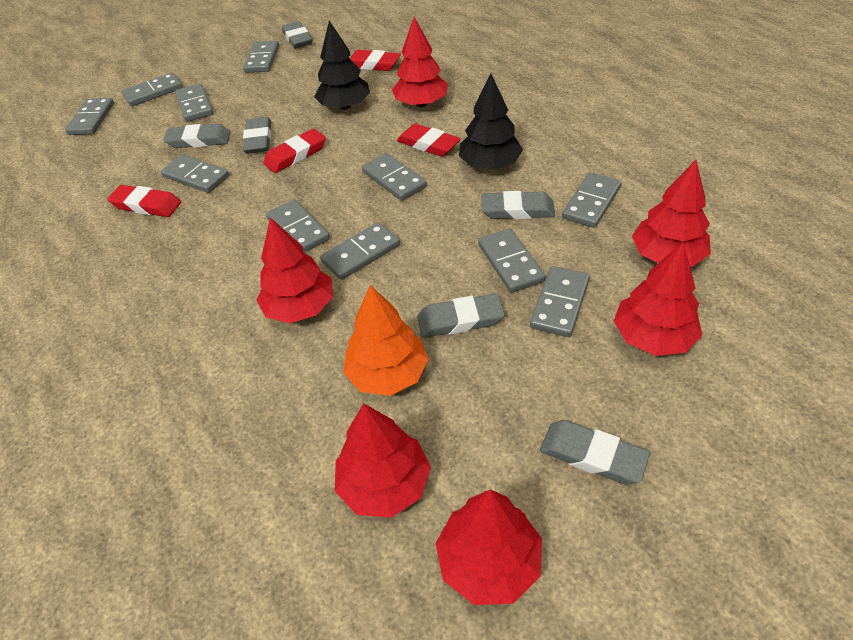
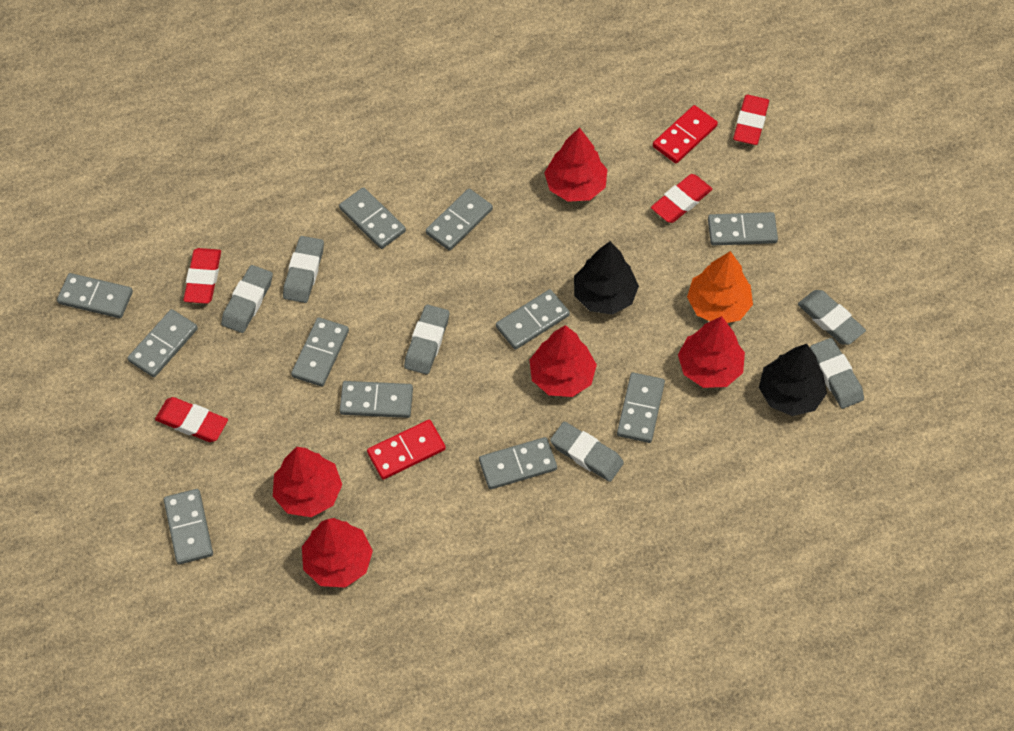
red domino: none = 0 -> [367,420,446,480] [653,105,718,163] = 2
red tree: [257,217,333,323] [335,403,431,518] [392,17,448,107] [436,489,542,605] [614,243,702,356] [632,160,711,266] = 6 -> [273,447,342,517] [302,518,373,588] [529,325,597,397] [544,127,607,202] [678,316,745,388] = 5

